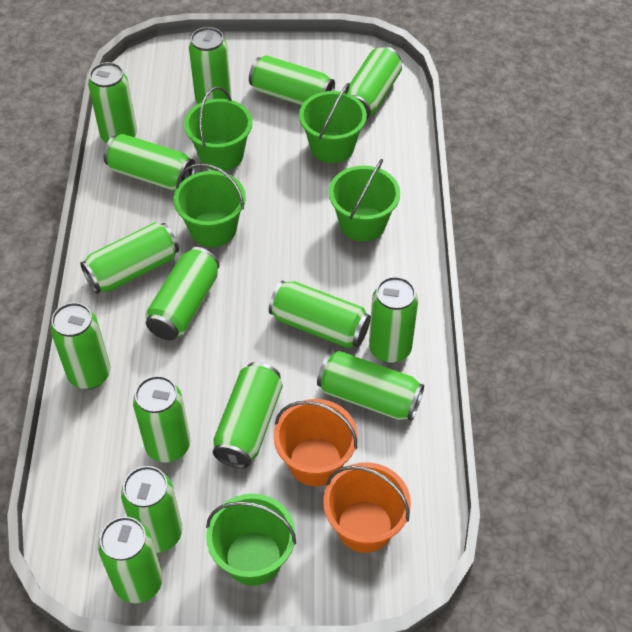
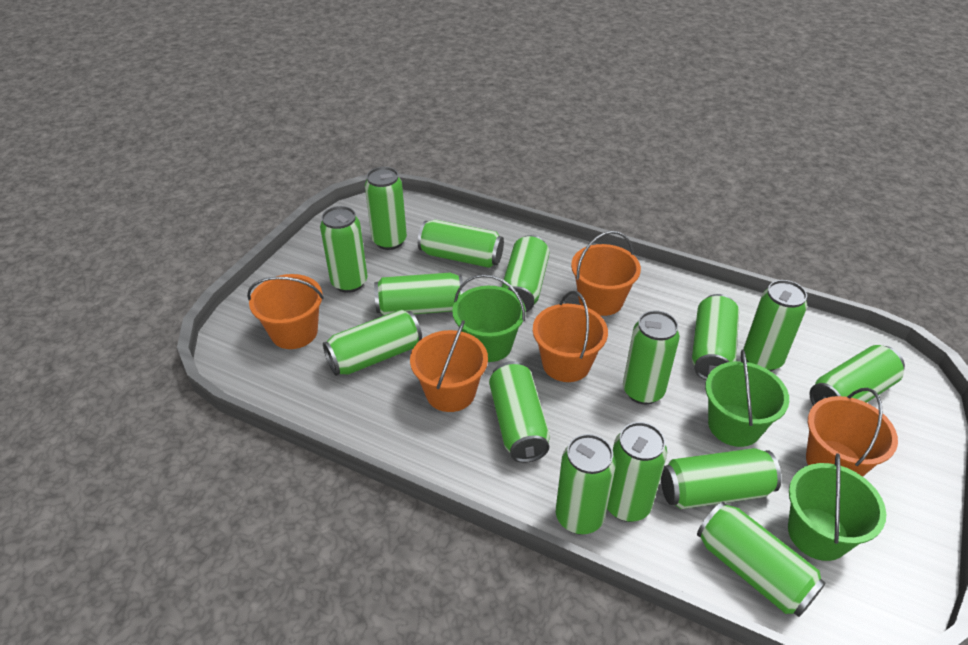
green bucket: [174,163,246,247] [184,87,252,171] [206,494,296,586] [299,82,367,163] [329,159,400,242] = 5 -> [452,274,526,362] [705,349,789,447] [788,453,886,561] = 3
orange bucket: [274,399,358,486] [323,462,411,553] = 2 -> [247,274,324,349] [410,320,488,412] [533,291,608,382] [571,231,641,316] [806,388,898,477] = 5

